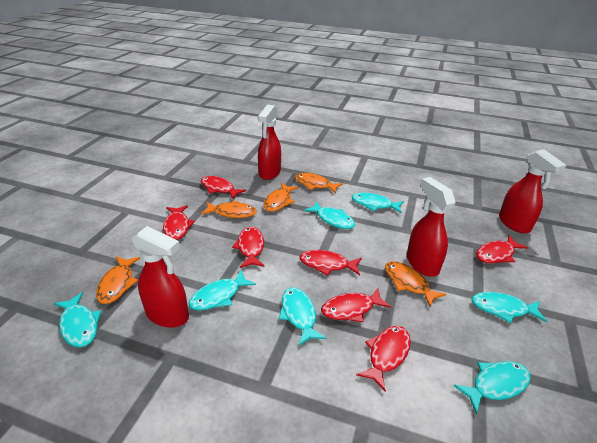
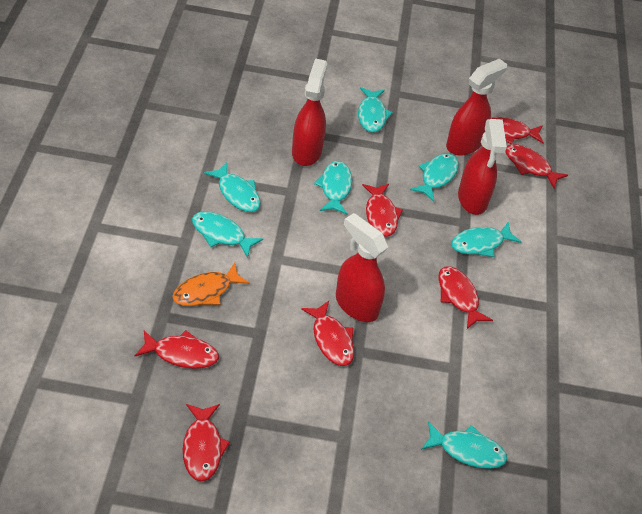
orange fish: [96,256,140,304] [201,200,257,218] [264,183,298,212] [295,173,343,193] [385,261,447,307] = 5 -> [173,263,250,306] = 1

